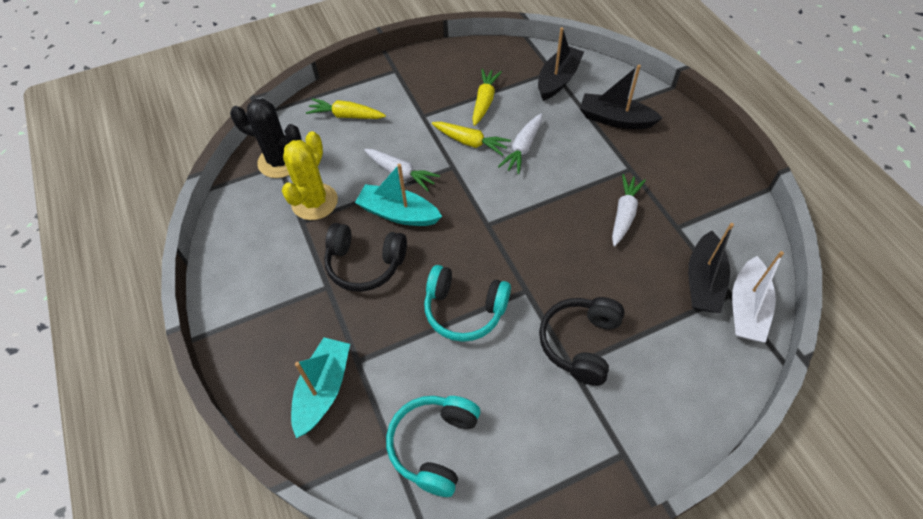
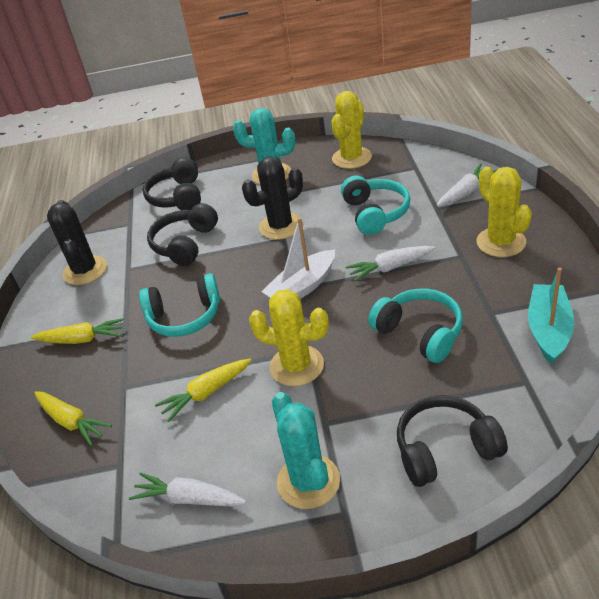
black boat: [538,27,584,101] [580,65,662,129] [688,223,734,313] = 3 -> none = 0
black cactus: [230,98,302,178] = 1 -> [47,200,107,285] [242,156,303,240] = 2
black headphones: [324,223,407,292] [539,297,625,386] = 2 -> [143,157,201,210] [147,203,218,266] [397,395,508,487] = 3
turquoise boat: [291,337,350,438] [355,164,442,226] = 2 -> [528,267,574,364] = 1
turquoise cactus: none = 0 -> [233,108,295,184] [272,392,340,509] = 2
turquoise headphones: [386,396,480,497] [424,265,511,342] = 2 -> [139,273,220,337] [341,176,410,235] [368,289,463,363] = 3
yellow cactus: [282,131,338,220] = 1 -> [249,289,329,386] [331,91,372,169] [476,167,532,257] = 3

